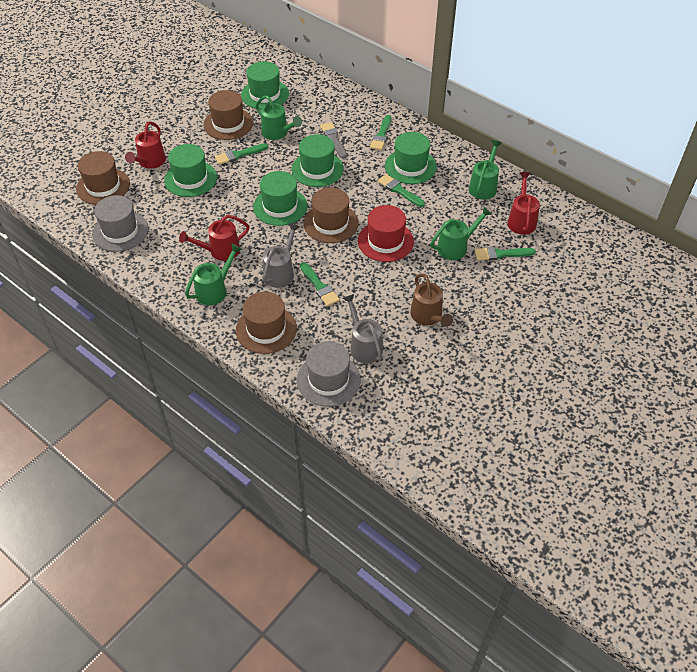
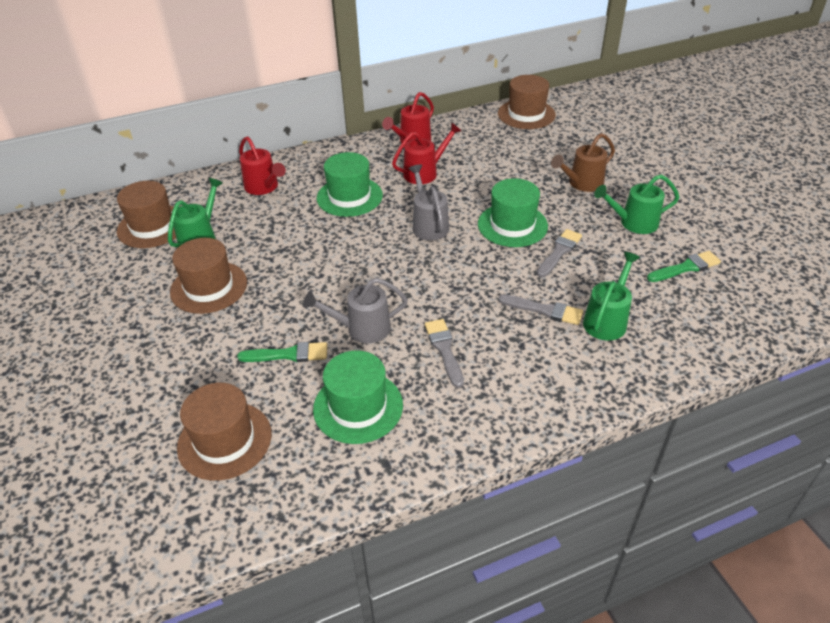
green brush: [215,143,268,165] [300,262,340,306] [370,115,391,150] [378,174,425,207] [475,247,536,260] = 5 -> [237,342,327,362] [647,251,721,282] = 2
green hat: [164,144,217,197] [241,61,289,109] [253,171,307,226] [292,134,344,187] [385,132,437,184] = 5 -> [313,350,403,444] [317,152,383,217] [478,178,548,247] = 3
green watering can: [185,243,242,305] [256,95,302,140] [430,207,492,260] [469,140,502,200] = 4 -> [168,178,223,247] [583,252,640,341] [594,174,680,234] = 3
grey brush: [320,122,347,159] = 1 -> [425,319,464,388] [498,294,583,325] [537,229,582,278] = 3
grey hat: [92,195,149,252] [297,341,361,407] = 2 -> none = 0
red hat: [358,205,414,262] = 1 -> none = 0

